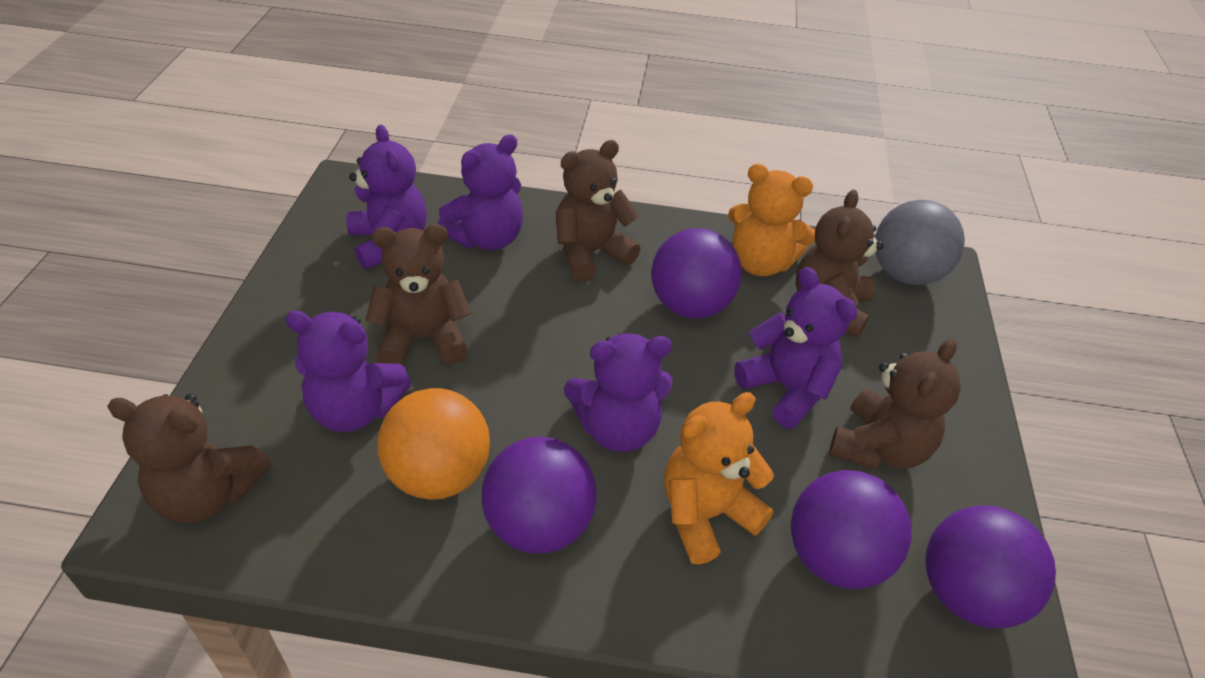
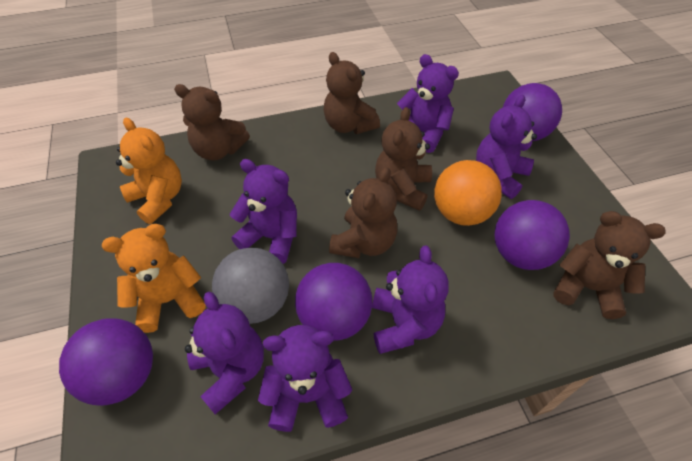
purple teddy bear: [285,311,411,432] [347,125,427,269] [438,134,523,250] [564,333,673,452] [734,267,857,429] = 5 -> [185,292,264,414] [230,159,297,264] [258,325,352,432] [372,246,449,354] [397,54,459,153] [476,95,537,199] = 6

